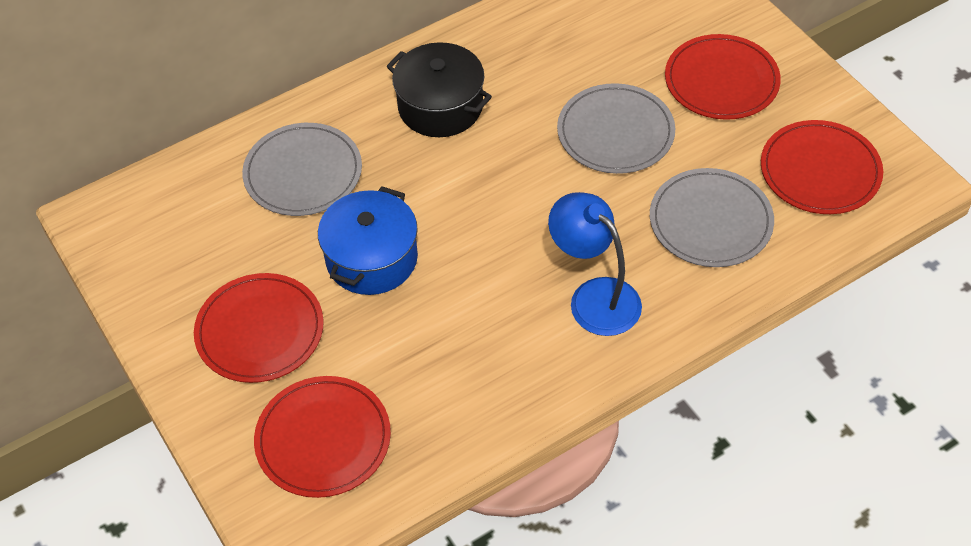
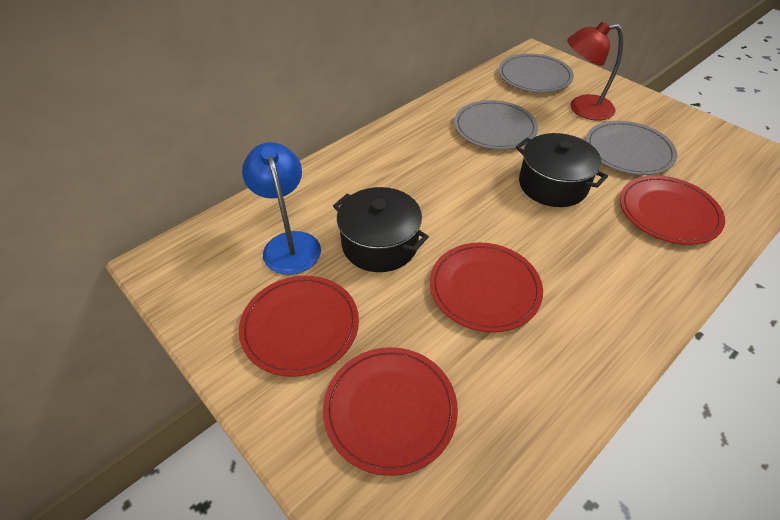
black pot: [386,42,492,137] = 1 -> [333,187,429,272] [516,133,608,207] = 2
blue pot: [318,186,418,295] = 1 -> none = 0
red lamp: none = 0 -> [567,21,623,121] = 1

